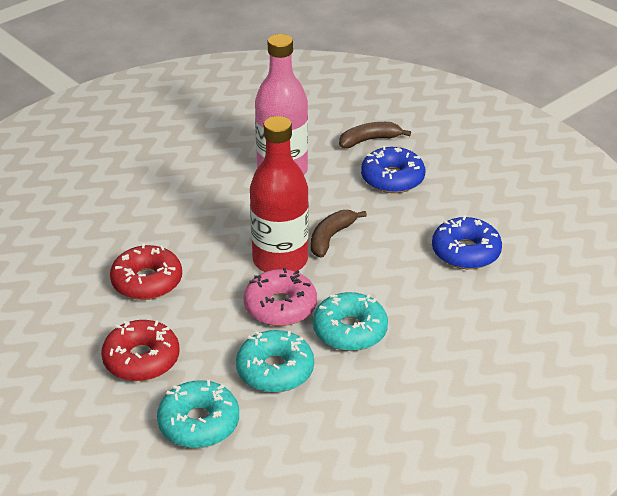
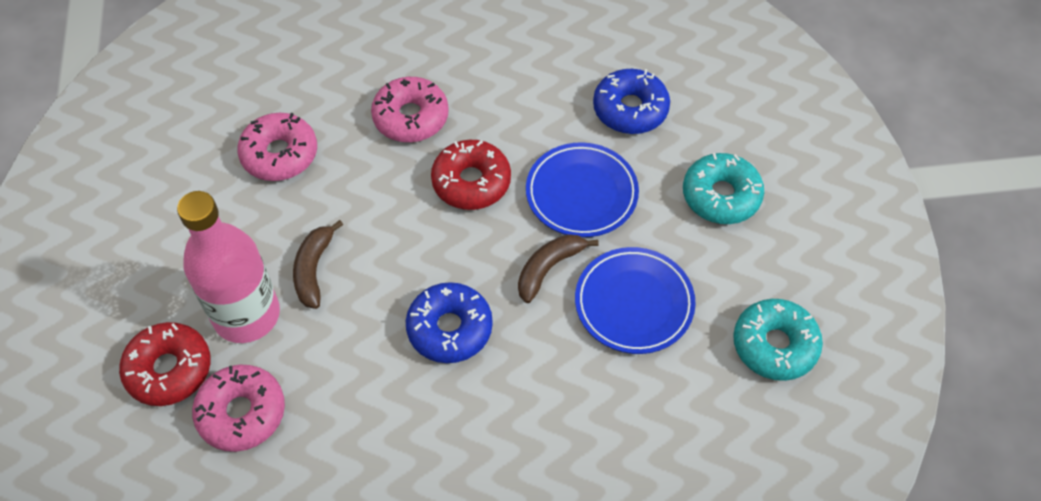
blue plate: none = 0 -> [526,143,639,237] [575,247,696,354] = 2
pink donut: [244,268,317,326] = 1 -> [192,364,285,452] [237,113,317,181] [371,77,449,142] = 3
red bottle: [250,116,309,272] = 1 -> none = 0
turquoise donut: [157,380,239,448] [236,330,314,393] [313,292,388,351] = 3 -> [683,153,764,224] [733,299,823,381] = 2

